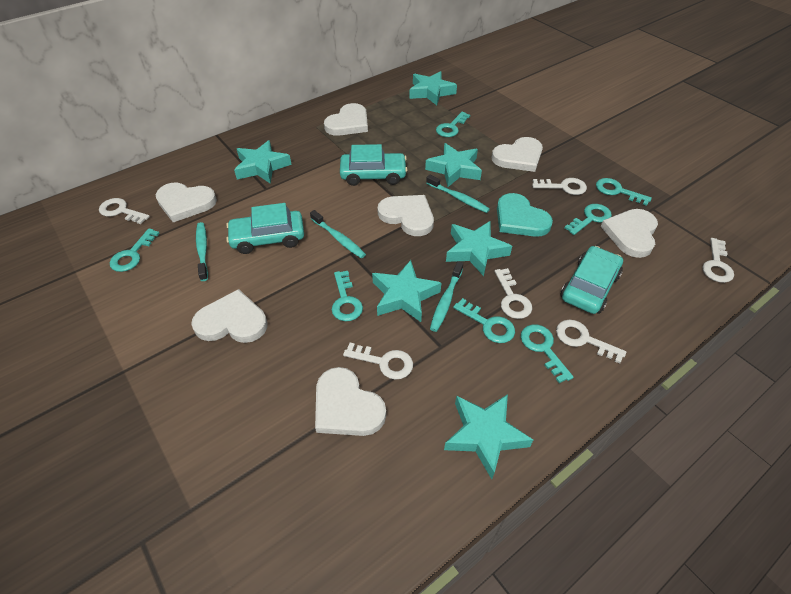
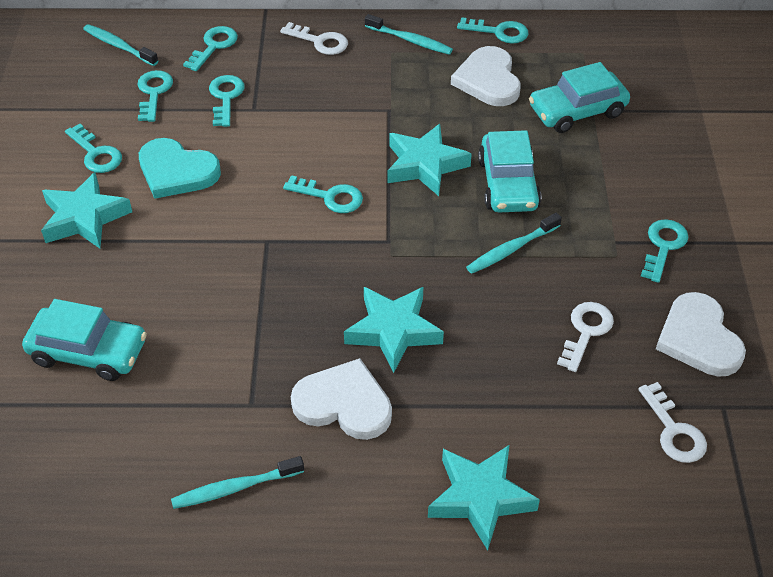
turquoise star: [234,140,292,184] [372,260,441,322] [409,71,457,105] [425,143,482,187] [444,394,533,479] [446,221,512,276] = 6 -> [41,172,132,248] [344,287,444,373] [388,124,472,196] [428,445,540,551] = 4
white heart: [156,183,217,222] [191,289,267,343] [315,367,386,436] [324,103,368,136] [377,195,434,236] [492,137,543,172] [601,209,658,258] = 7 -> [291,358,392,440] [451,46,520,106] [656,292,746,377] = 3
white key: [99,198,150,224] [343,343,413,380] [495,268,532,319] [532,178,587,195] [556,320,626,363] [702,238,734,283] = 6 -> [280,22,348,55] [557,302,614,372] [639,382,707,463] = 3

